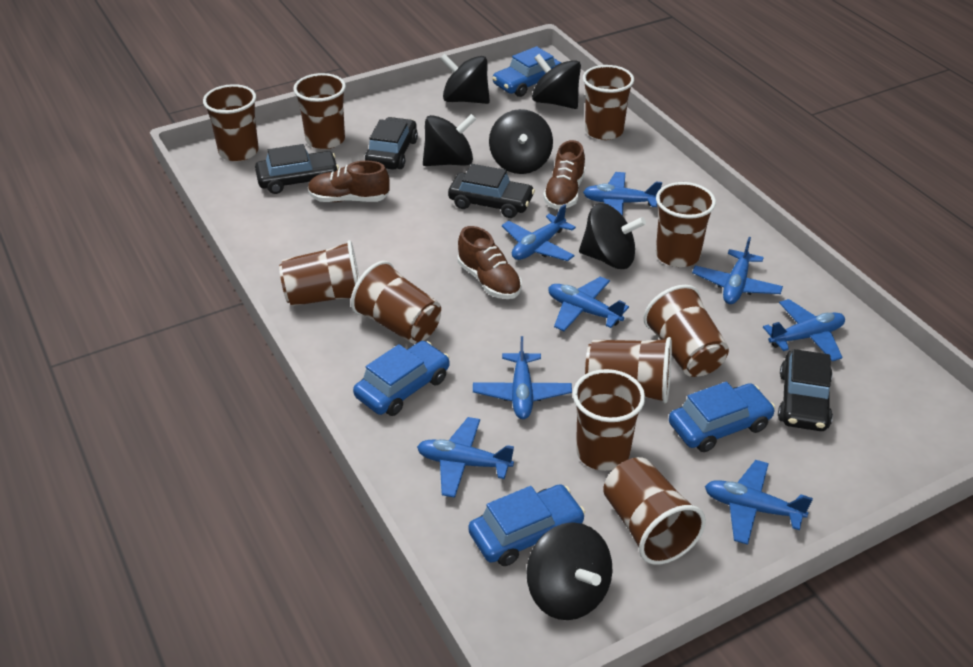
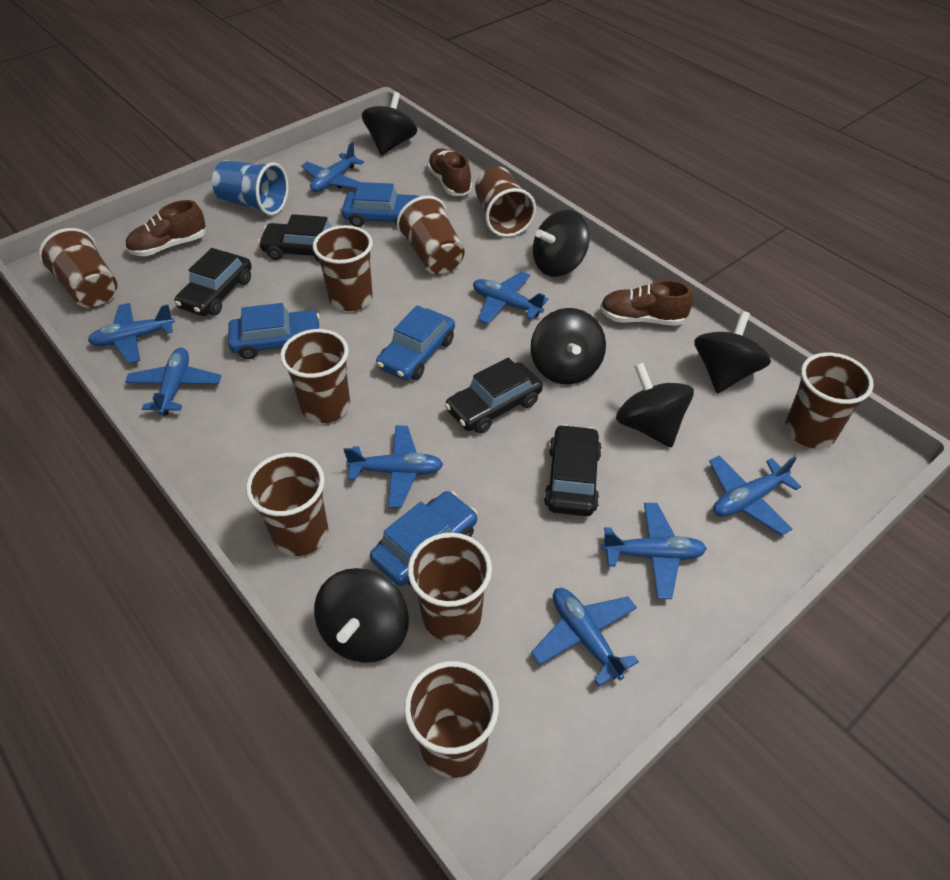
blue cup: none = 0 -> [212,160,288,215] = 1
brown cup: [203,84,259,161] [279,240,359,306] [294,73,346,149] [351,261,441,344] [573,369,645,471] [583,65,634,140] [585,337,672,403] [603,457,706,565] [643,285,729,377] [656,182,716,267] = 10 -> [38,228,117,308] [246,453,328,556] [280,329,350,423] [313,225,373,311] [396,196,465,275] [404,661,499,778] [408,532,492,642] [475,166,536,237] [785,352,874,448] = 9

